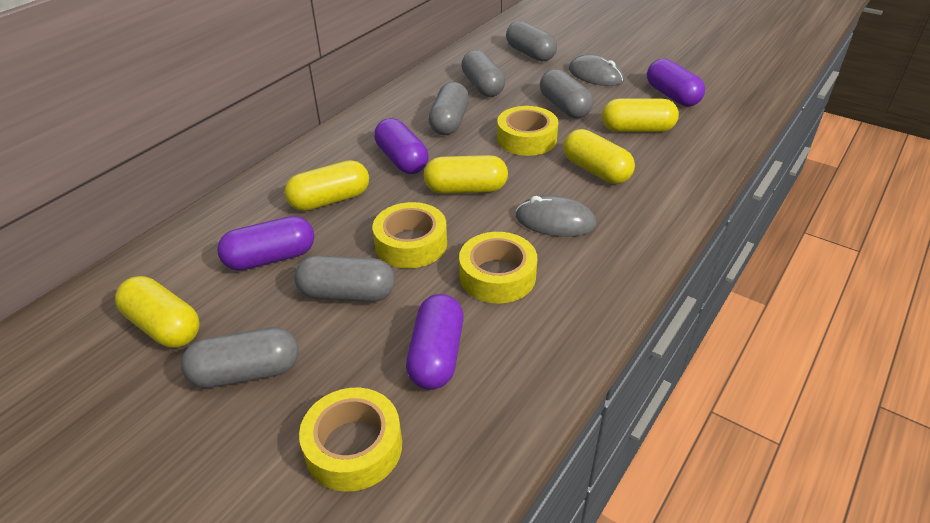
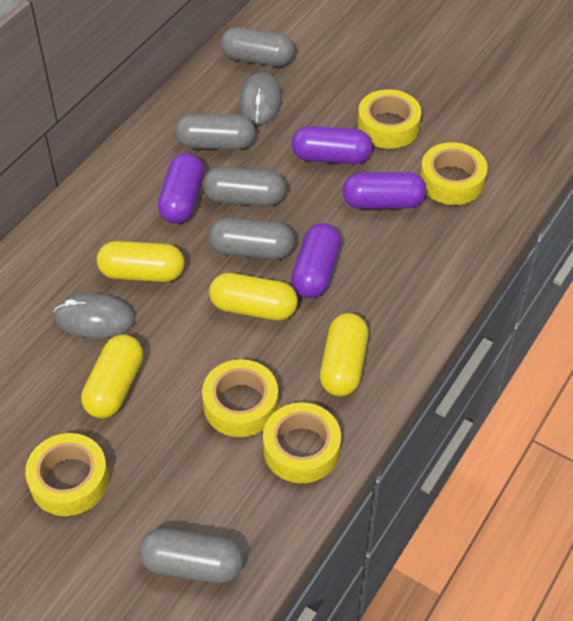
grey capsule: [181,327,298,388] [294,255,395,302] [429,82,469,135] [461,50,505,97] [506,21,557,61] [540,69,593,118] = 6 -> [139,528,244,583] [175,114,255,150] [203,167,286,206] [209,218,295,260] [220,27,294,67] = 5
yellow capsule: [115,276,200,348] [285,160,369,211] [423,155,508,194] [563,129,635,184] [602,99,679,132] = 5 -> [81,335,143,418] [97,241,185,282] [209,273,298,321] [320,313,368,397] = 4
yellow tape: [299,388,402,492] [373,202,447,268] [459,232,537,303] [497,106,558,156] = 4 -> [25,433,109,516] [202,359,278,437] [263,402,341,483] [357,89,421,149] [420,142,488,205] = 5

